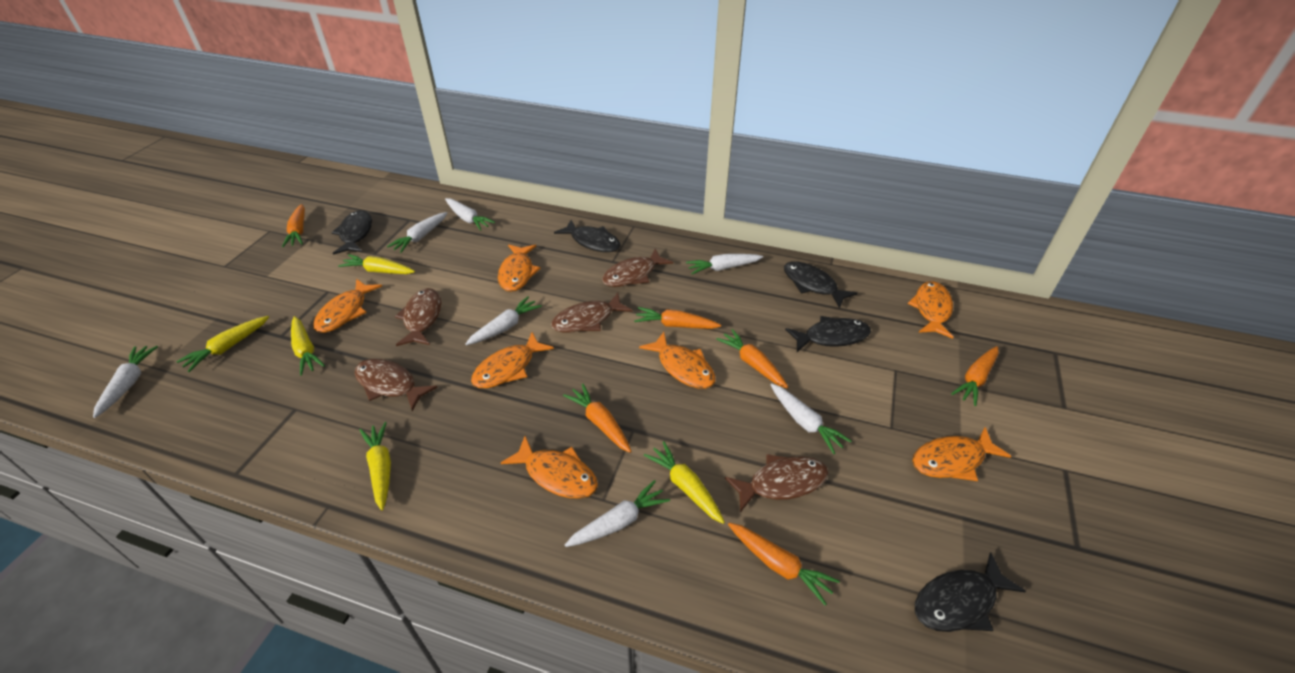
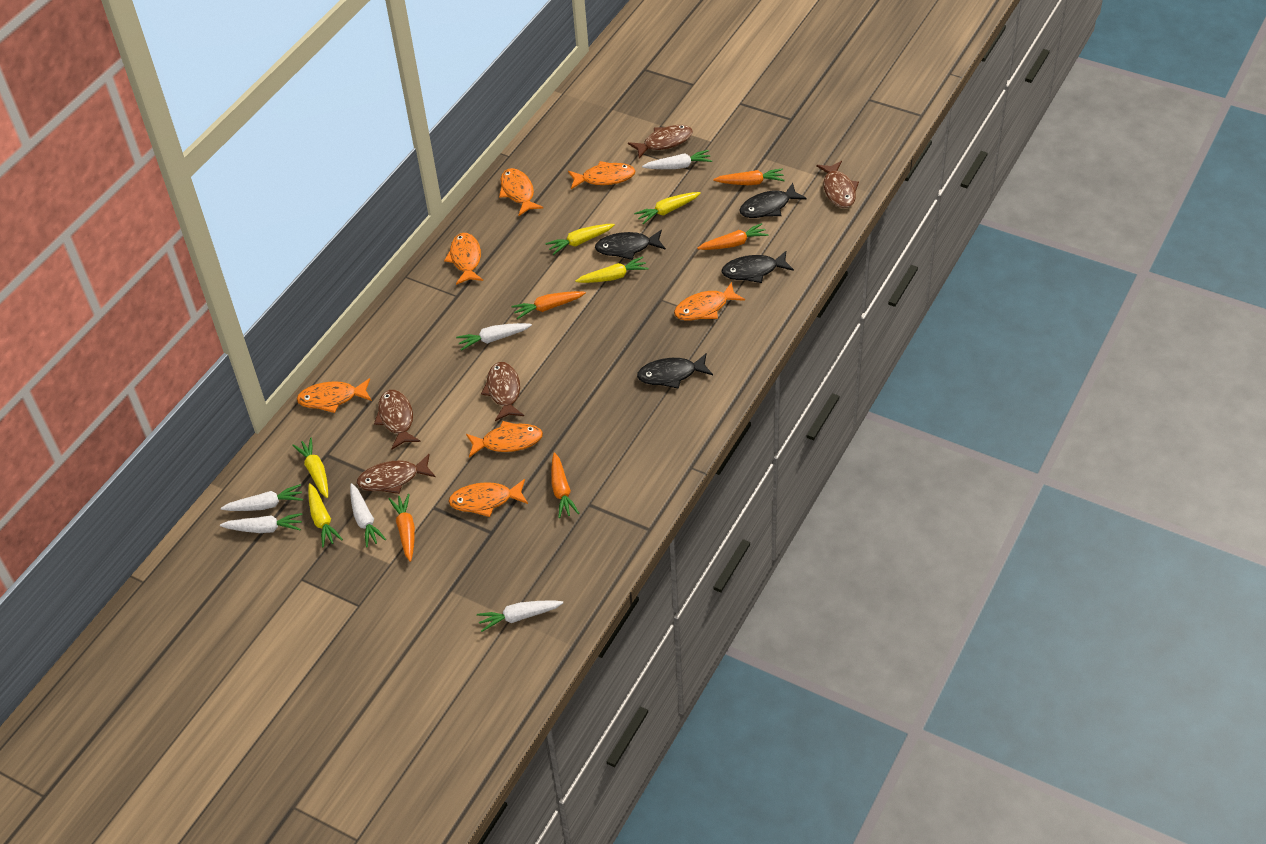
black fish: [331,210,372,255] [554,220,621,252] [784,261,858,308] [785,316,871,352] [915,552,1026,632] = 5 -> [595,230,666,260] [637,354,713,389] [722,251,794,283] [739,183,807,218] = 4
orange carrot: [282,204,305,247] [563,384,631,453] [634,307,721,329] [716,329,788,388] [728,523,840,606] [951,346,999,406] = 6 -> [389,494,415,562] [512,291,586,319] [551,452,579,518] [697,223,769,250] [713,169,785,185] = 5
white carrot: [93,346,158,418] [387,212,447,253] [445,198,495,231] [465,296,542,345] [565,480,670,547] [686,254,763,275] [770,383,851,454] = 7 -> [220,513,303,533] [221,484,303,511] [350,483,386,548] [456,323,532,351] [477,600,563,632] [642,150,712,169] = 6

